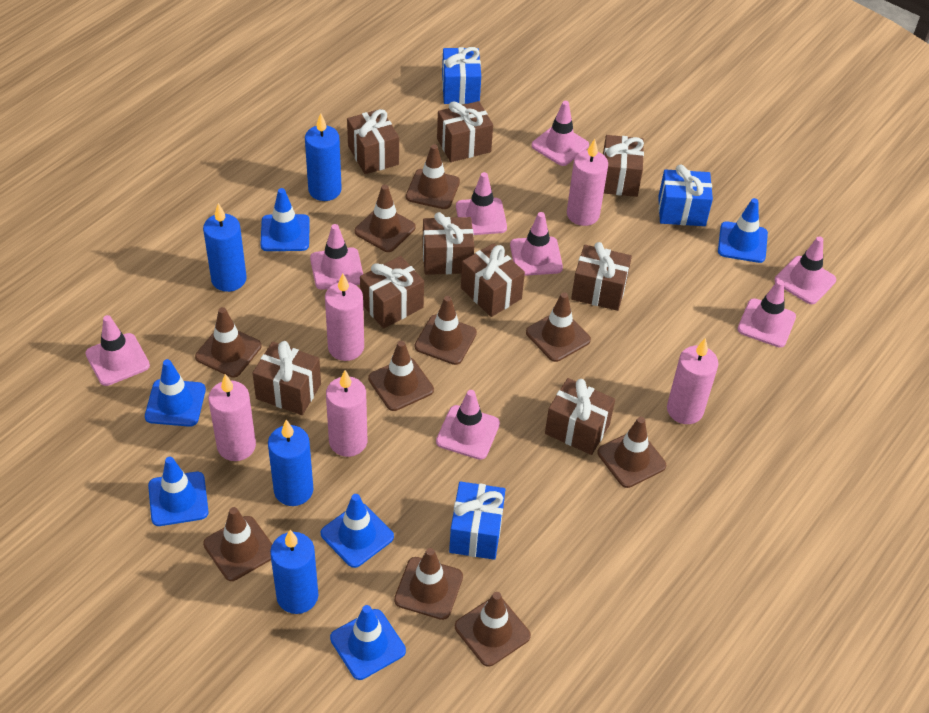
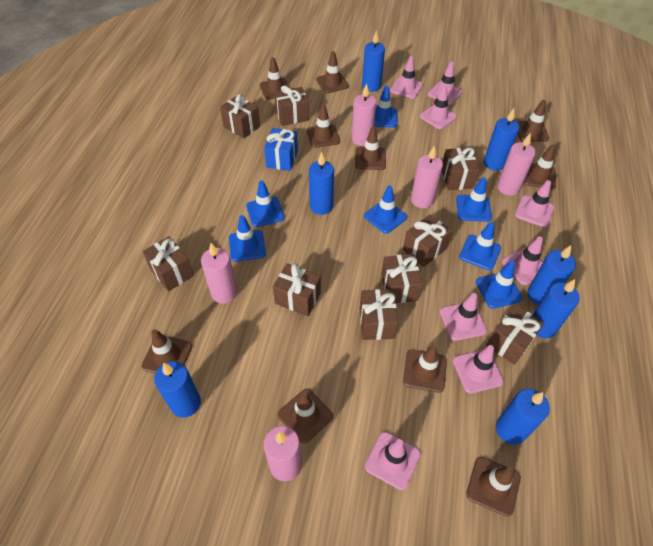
blue candle: [203,203,247,292] [268,420,313,506] [270,530,318,614] [305,113,342,201] = 4 -> [154,361,201,418] [309,152,334,215] [362,30,385,92] [484,108,520,171] [496,389,550,445] [527,245,576,305] [533,279,580,338] = 7
blue gift: [442,47,481,104] [449,481,505,560] [658,165,713,226] = 3 -> [264,128,298,171] = 1
blue traffic cone: [145,359,206,427] [148,457,209,526] [260,188,310,251] [321,494,394,568] [330,605,406,680] [718,198,768,263] = 6 -> [229,215,266,262] [246,180,285,227] [364,186,407,234] [374,85,398,128] [456,177,492,222] [459,222,501,270] [476,261,523,309] = 7

